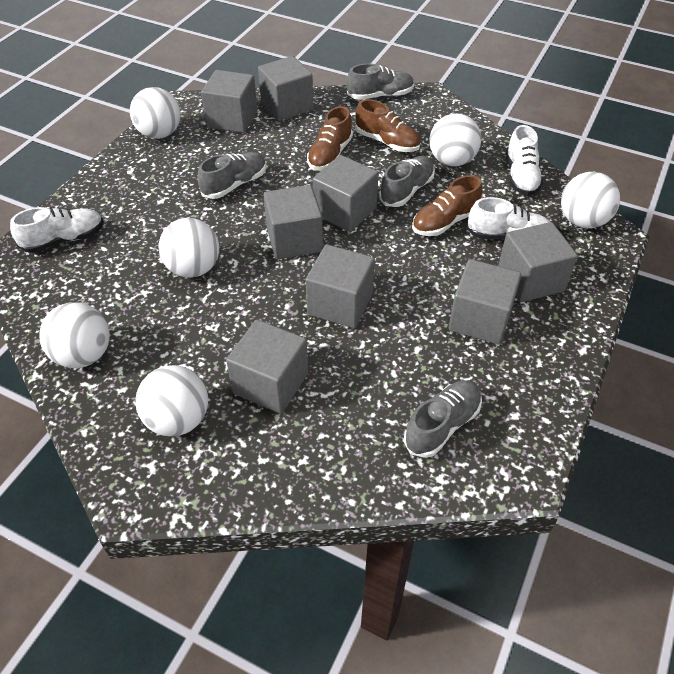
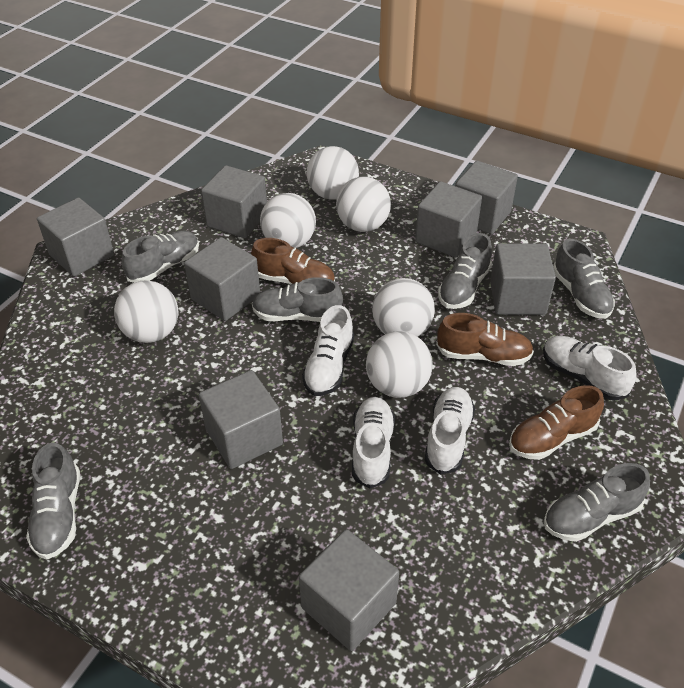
grey shoe: [198,152,266,199] [347,63,414,100] [379,156,435,207] [404,380,482,458] = 4 -> [26,443,80,560] [122,231,199,283] [252,277,343,322] [438,233,492,309] [544,463,650,542] [553,239,615,319] = 6
white shoe: [10,207,104,253] [467,197,550,239] [506,125,543,196] = 3 -> [302,305,354,396] [352,397,395,489] [425,387,475,475] [543,336,637,401] = 4

